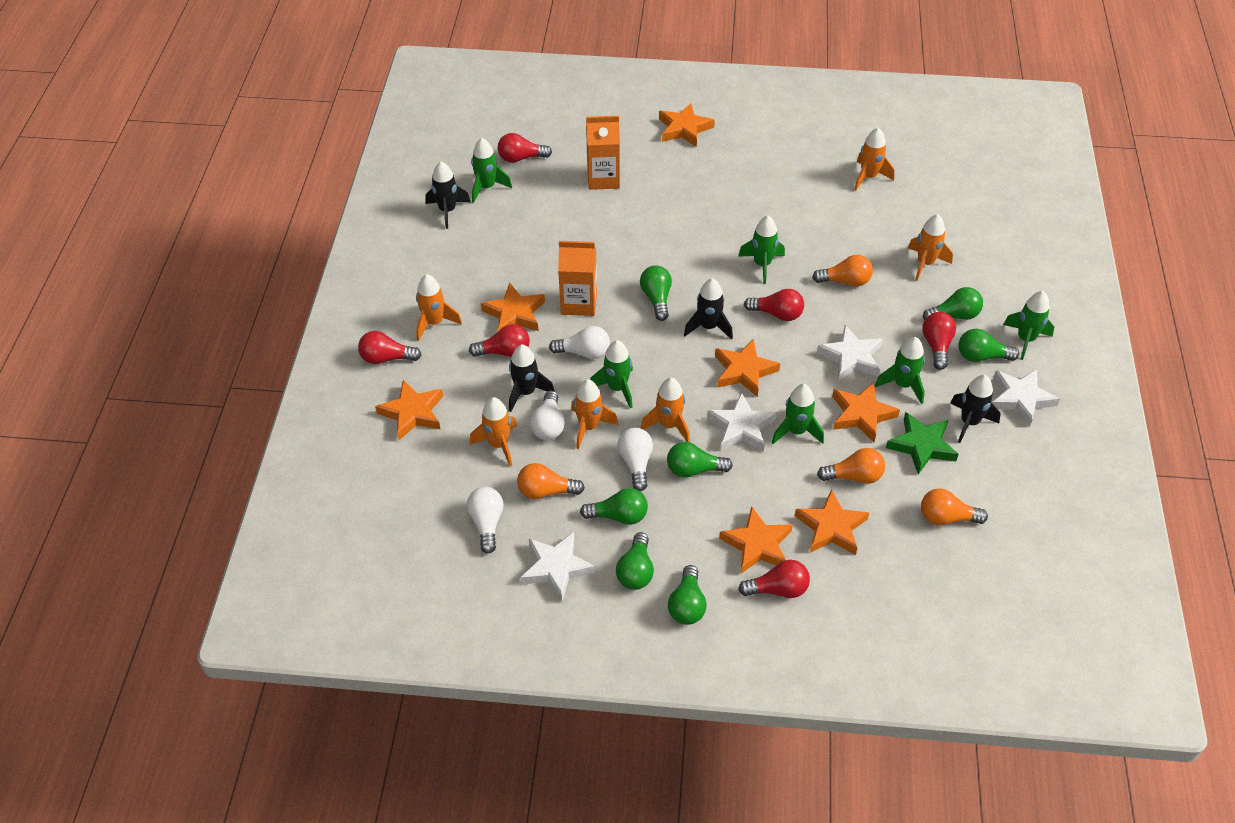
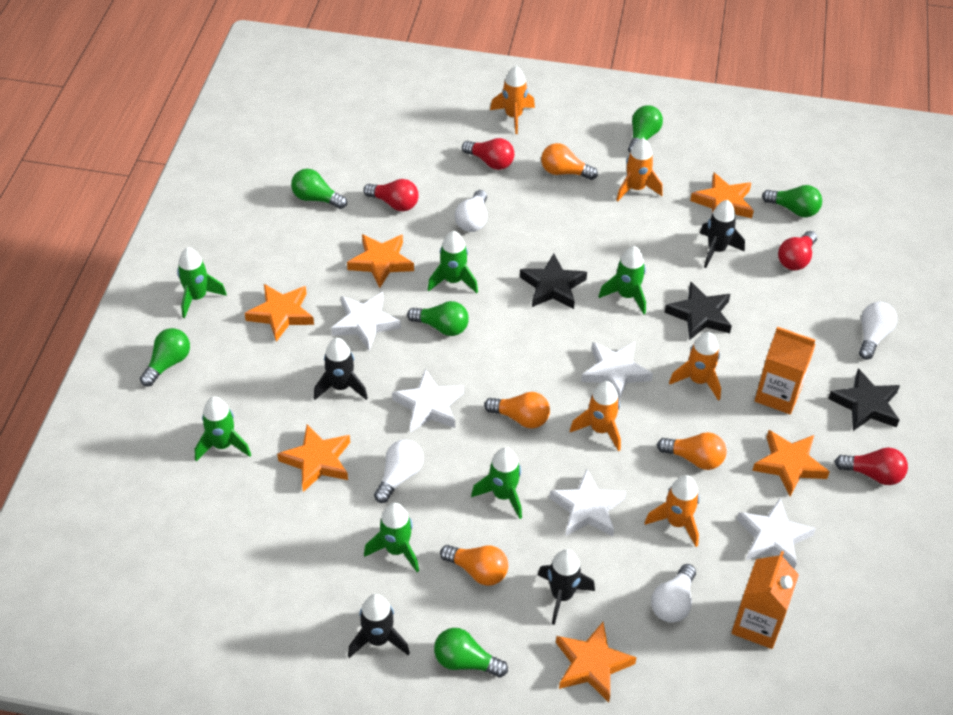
black star: none = 0 -> [520,253,587,309] [664,281,732,340] [828,368,900,431] = 3
green light bulb: [580,488,648,525] [616,532,654,590] [640,265,672,321] [667,442,733,478] [668,565,707,625] [923,287,983,320] [959,329,1019,362] = 7 -> [140,328,190,386] [291,169,347,209] [407,301,469,336] [434,628,508,678] [628,105,663,153] [762,185,822,217] = 6
green star: [886,412,959,474] = 1 -> none = 0
orange rocket: [416,274,462,341] [469,397,517,466] [571,379,618,449] [641,378,690,442] [854,127,894,191] [908,214,953,281] = 6 -> [490,66,535,134] [570,381,621,451] [616,138,663,201] [645,475,700,547] [669,332,721,401] = 5
orange star: [375,380,443,440] [481,282,545,331] [659,103,715,147] [715,339,780,397] [719,506,793,574] [795,489,869,555] [832,382,900,442] = 7 -> [244,284,314,342] [277,424,350,492] [347,234,414,288] [556,622,637,702] [690,173,754,218] [752,430,830,496] = 6
red light bulb: [358,331,421,364] [469,324,530,357] [498,133,552,163] [738,560,810,598] [744,289,804,321] [922,312,956,370] = 6 -> [363,179,419,211] [462,138,514,170] [778,231,817,271] [835,447,908,485] = 4
white star: [520,532,595,601] [707,392,777,452] [817,325,883,381] [992,369,1060,427] = 4 -> [331,292,401,350] [392,369,464,432] [549,469,626,536] [581,342,653,400] [737,498,816,569] = 5

